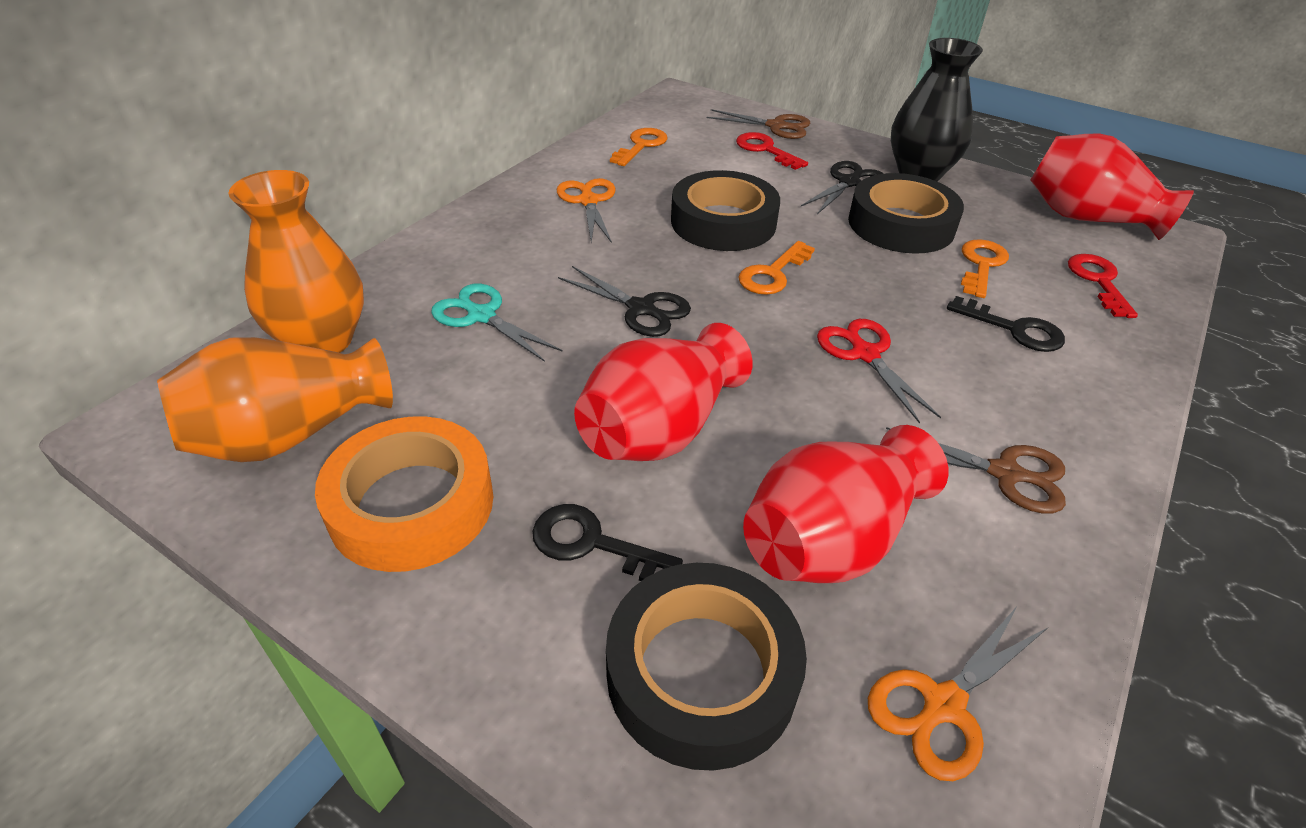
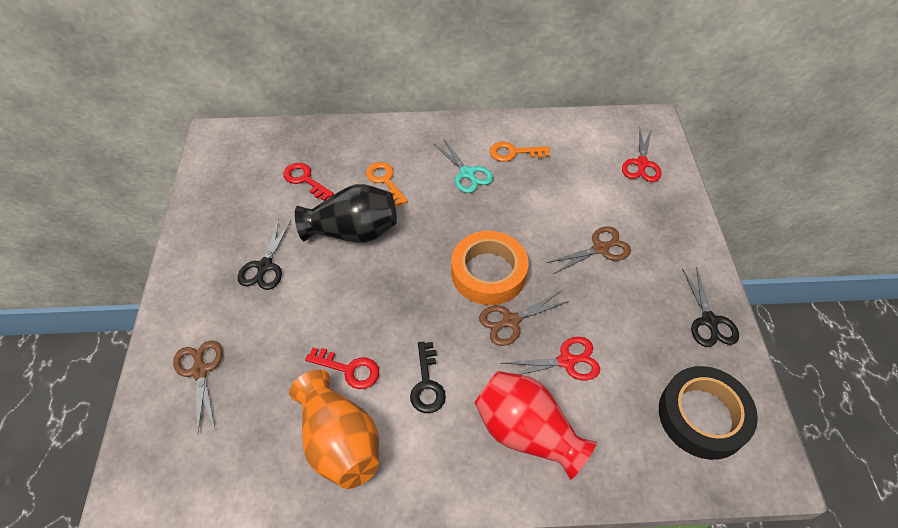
black key: [532,504,683,581] [947,296,1065,352] = 2 -> [410,341,446,413] = 1
black tape: [606,563,807,771] [671,170,780,251] [848,173,964,254] = 3 -> [659,366,758,460] = 1
brown scissors: [707,109,810,139] [886,427,1066,514] = 2 -> [173,341,223,432] [479,291,569,346] [546,226,631,274] = 3
orange key: [610,128,667,166] [738,241,815,295] [961,239,1009,298] = 3 -> [366,162,408,206] [490,142,550,162] = 2
orange scissors: [557,178,615,243] [868,605,1048,781] = 2 -> none = 0
orange vase: [157,337,393,462] [228,170,364,353] = 2 -> [289,369,379,489] = 1
red scissors: [817,319,941,424] = 1 -> [500,337,600,380] [622,127,661,182] = 2
red vase: [574,323,753,461] [743,425,948,583] [1031,133,1194,240] = 3 -> [475,371,597,480] = 1

